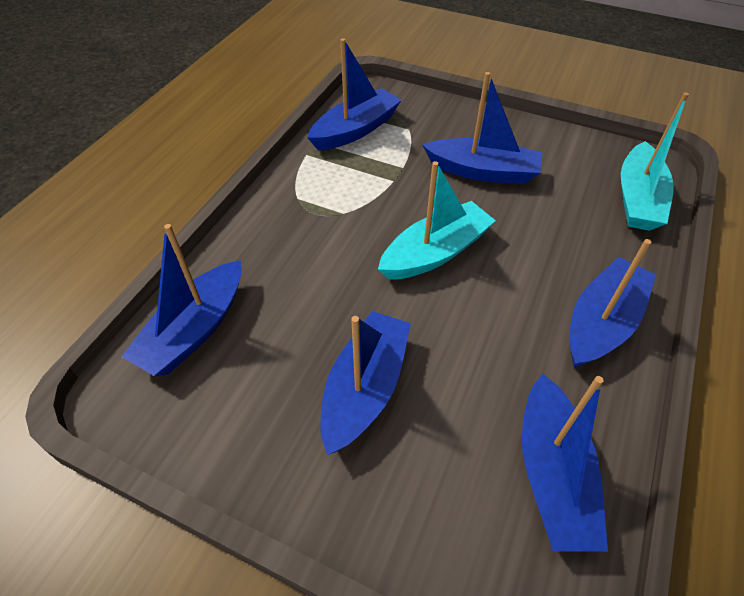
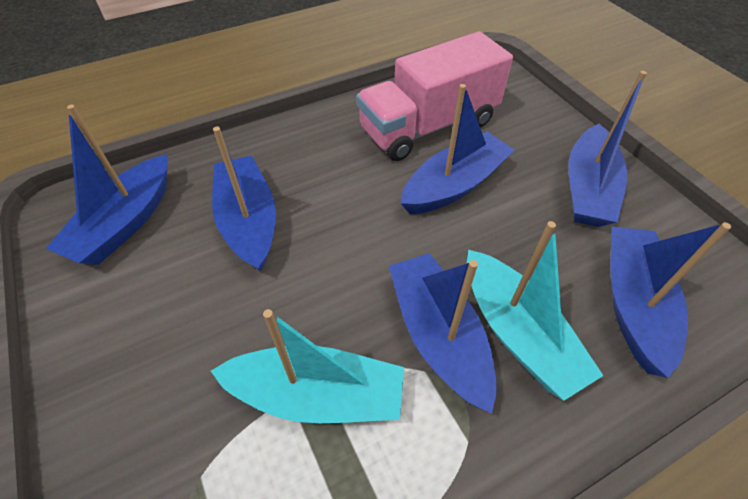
pink truck: none = 0 -> [356,31,513,161] = 1

